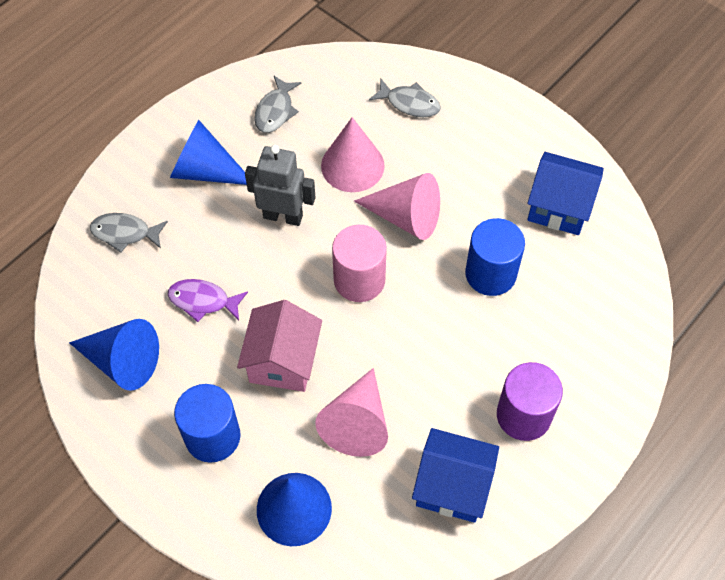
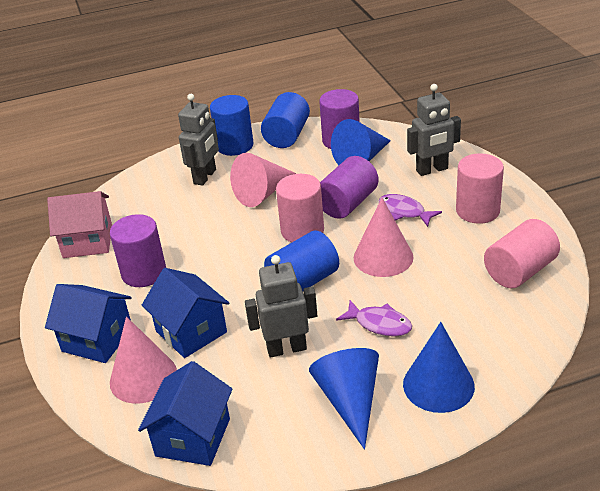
blue cylinder: [174,384,240,463] [465,218,525,296] = 2 -> [210,95,254,156] [261,92,310,148] [264,231,339,291] = 3
blue house: [412,428,499,523] [527,152,604,235] = 2 -> [45,284,132,363] [138,361,233,466] [142,268,229,358] = 3
grey fish: [90,213,168,253] [254,76,301,133] [369,79,441,118] = 3 -> none = 0
grey robot: [245,145,315,226] = 1 -> [178,94,219,186] [245,255,317,357] [407,84,461,176] = 3
pink cylinder: [332,225,387,302] = 1 -> [276,174,324,243] [456,153,504,224] [484,219,560,288] = 3
purple cylinder: [497,362,563,441] = 1 -> [110,214,166,287] [319,89,360,149] [320,156,379,219] = 3
purple fish: [168,279,248,322] = 1 -> [336,300,412,337] [378,194,442,227] = 2

